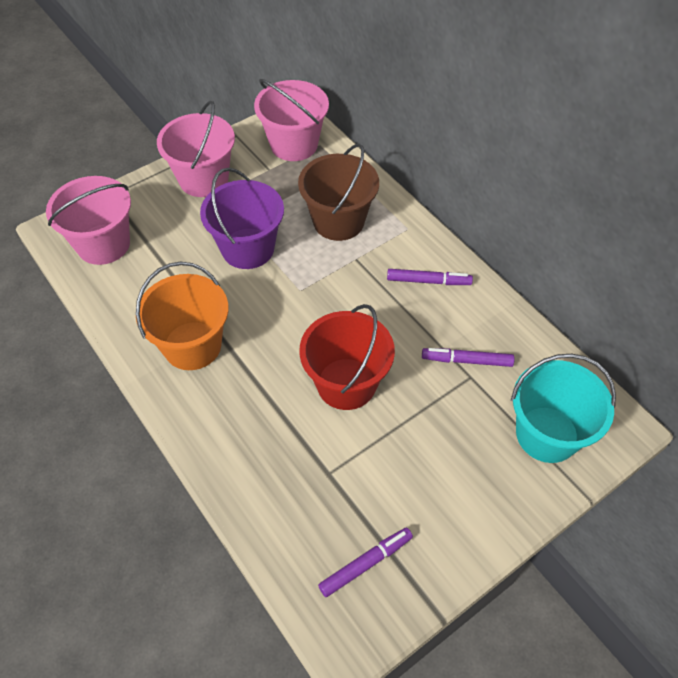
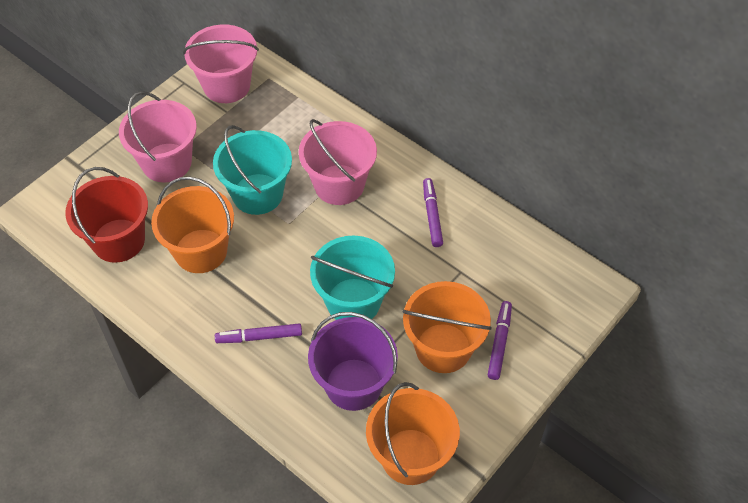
brown bucket: [298,143,379,241] = 1 -> none = 0
orange bucket: [136,262,228,370] = 1 -> [151,176,234,273] [366,382,460,485] [402,281,492,373] = 3
turquoise bucket: [511,354,616,463] = 1 -> [213,125,292,215] [310,236,395,320] = 2

